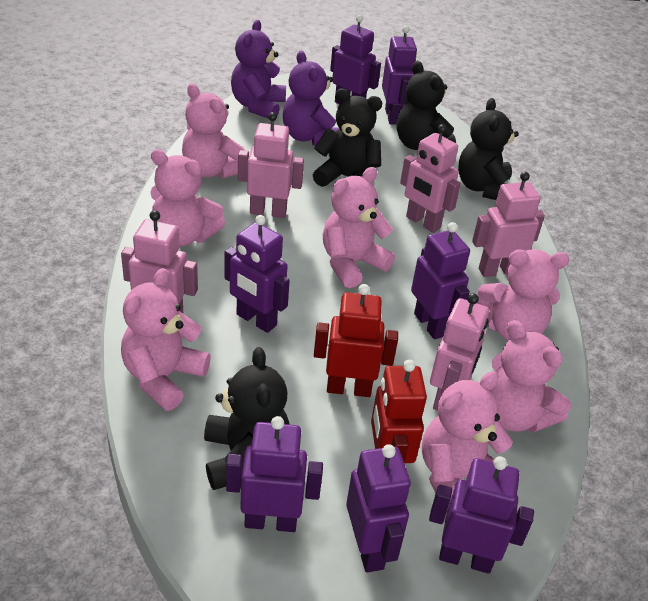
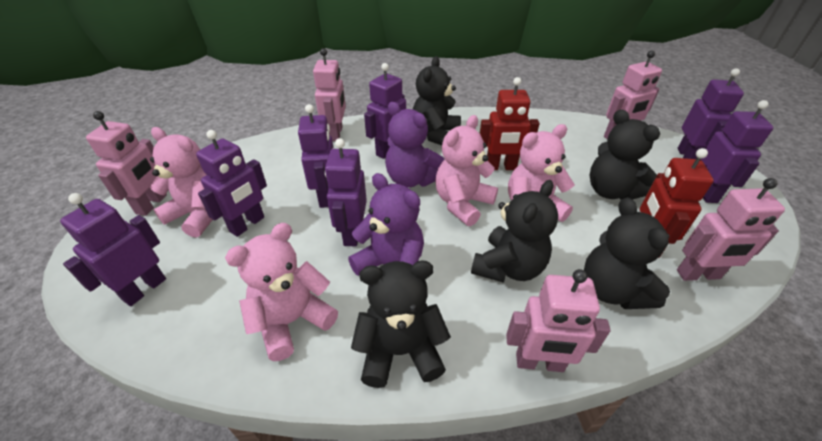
black teddy bear: [204,347,290,490] [313,88,383,187] [397,61,456,150] [458,98,519,200] = 4 -> [351,261,451,388] [413,56,461,145] [471,180,558,283] [584,197,670,309] [589,109,660,200] = 5
pink teddy bear: [121,268,211,411] [150,149,225,246] [182,83,245,179] [323,167,395,288] [422,371,513,514] [477,249,569,341] [491,320,571,433] = 7 -> [150,127,213,238] [225,223,338,361] [435,115,498,226] [508,124,575,222] = 4

